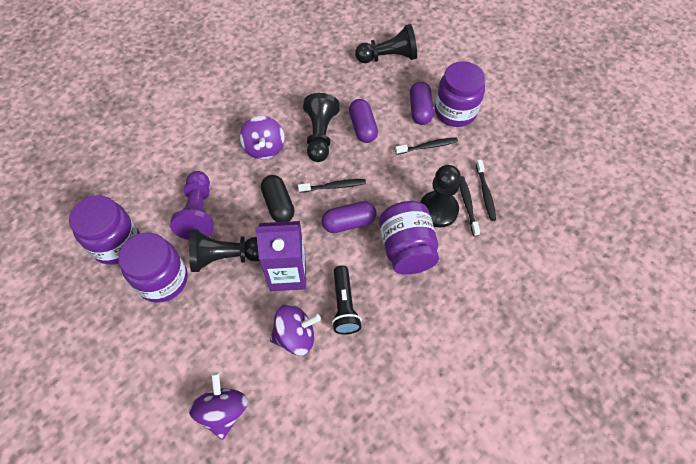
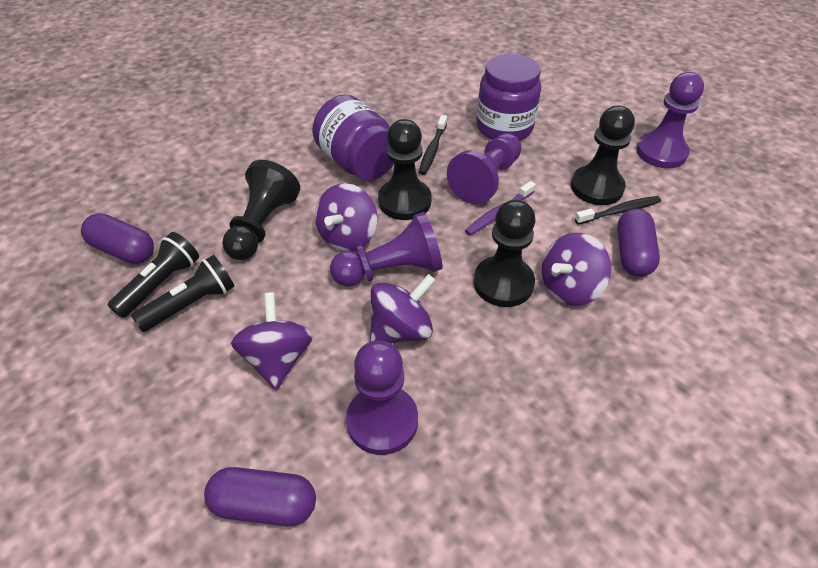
black capsule: [261,175,295,222] = 1 -> none = 0
black flashlight: [332,265,362,335] = 1 -> [108,232,199,318] [131,255,234,332] = 2
black toothbrush: [298,179,366,193] [395,137,458,155] [459,176,480,236] [476,160,496,221] = 4 -> [419,115,447,175] [575,196,661,225] = 2
purple carton: [255,221,306,291] = 1 -> none = 0
purple jar: [69,195,140,265] [118,233,188,303] [379,201,439,275] [435,61,485,127] = 4 -> [312,95,395,181] [477,54,541,140] = 2
purple pawn: [170,171,214,240] = 1 -> [330,212,443,286] [346,340,418,455] [447,133,522,204] [636,72,704,168] = 4
purple spinning top: [189,372,248,440] [240,116,285,159] [270,304,321,355] = 3 -> [231,292,313,390] [315,183,378,251] [370,274,436,343] [542,233,611,306] = 4
purple toothbrush: none = 0 -> [465,181,536,235] = 1

